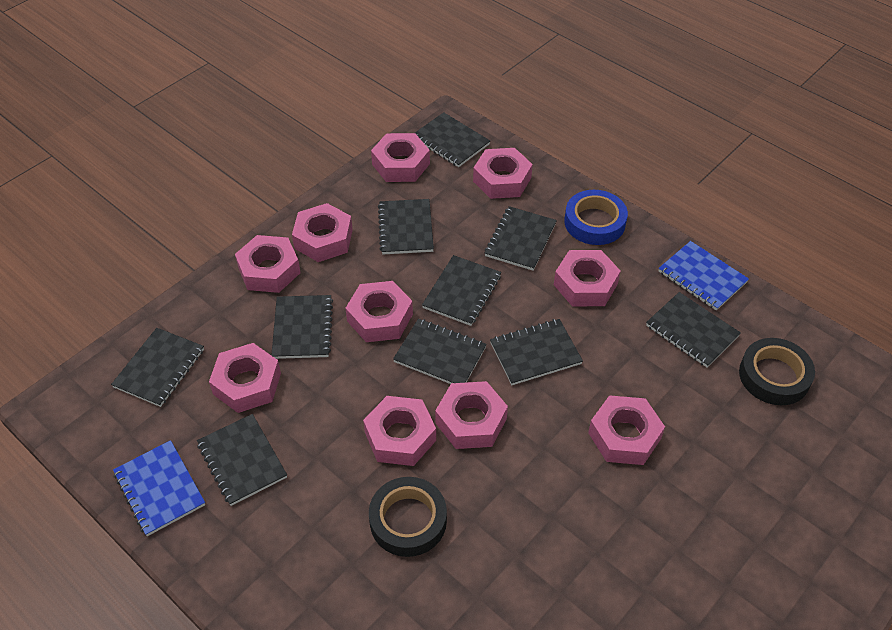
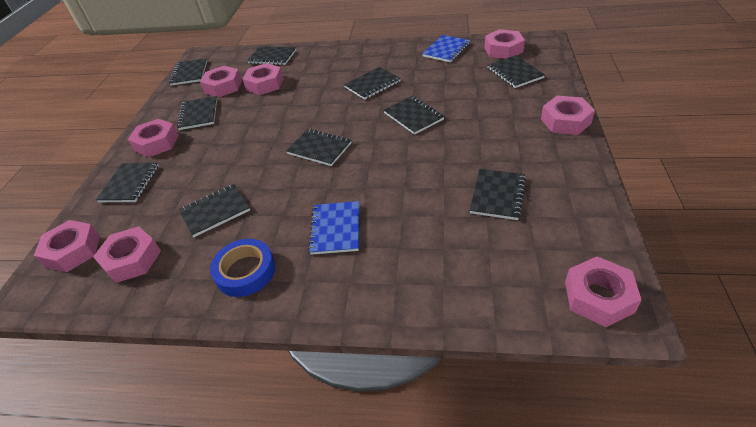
black tape: [369,477,447,557] [739,338,815,405] = 2 -> none = 0
pink nut: [209,343,281,413] [235,235,301,293] [292,203,353,262] [345,281,413,342] [363,396,436,466] [371,133,430,182] [435,381,508,449] [473,148,533,199] [554,250,621,307] [588,395,665,465] = 10 -> [34,220,100,272] [93,226,161,283] [128,119,179,157] [200,66,242,97] [243,63,284,95] [485,29,525,59] [541,96,595,135] [565,256,642,327] = 8

